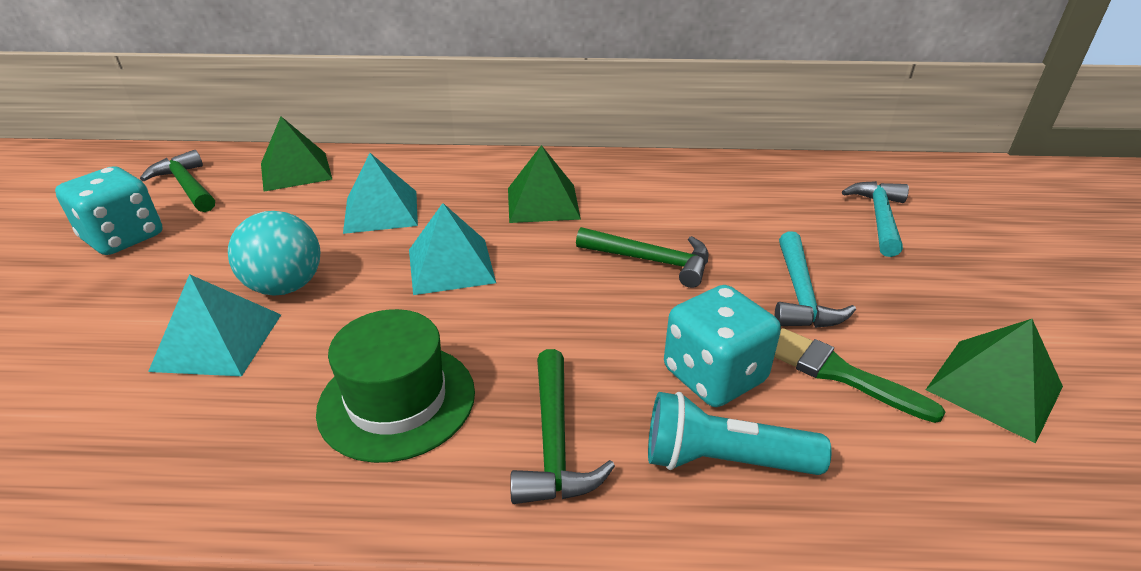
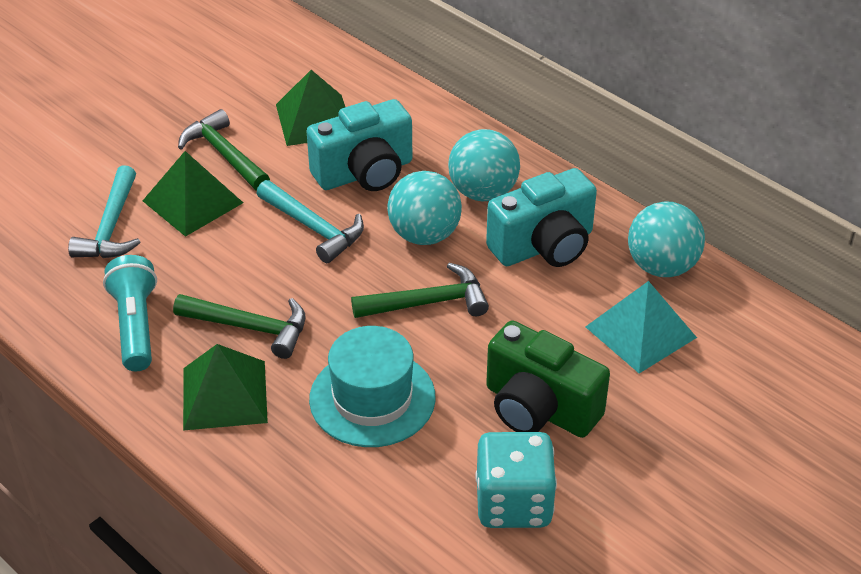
green brush: [774,328,945,423] = 1 -> none = 0
green camera: none = 0 -> [486,320,610,438] = 1
green hat: [316,309,475,463] = 1 -> none = 0
turquoise ball: [228,211,320,296] = 1 -> [387,171,462,245] [448,129,520,201] [628,201,705,277] = 3
turquoise camera: none = 0 -> [307,99,412,191] [486,168,597,267] = 2
turquoise dice: [55,166,163,255] [664,285,781,407] = 2 -> [475,432,557,528] = 1
turquoise hat: none = 0 -> [309,326,436,447] = 1
turquoise pyramid: [148,274,281,376] [343,153,418,234] [409,203,496,295] = 3 -> [586,281,697,373] = 1

